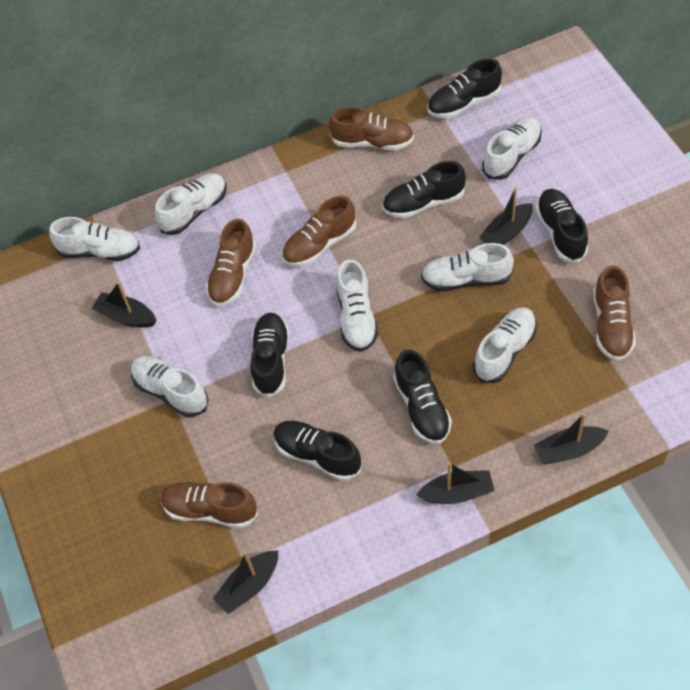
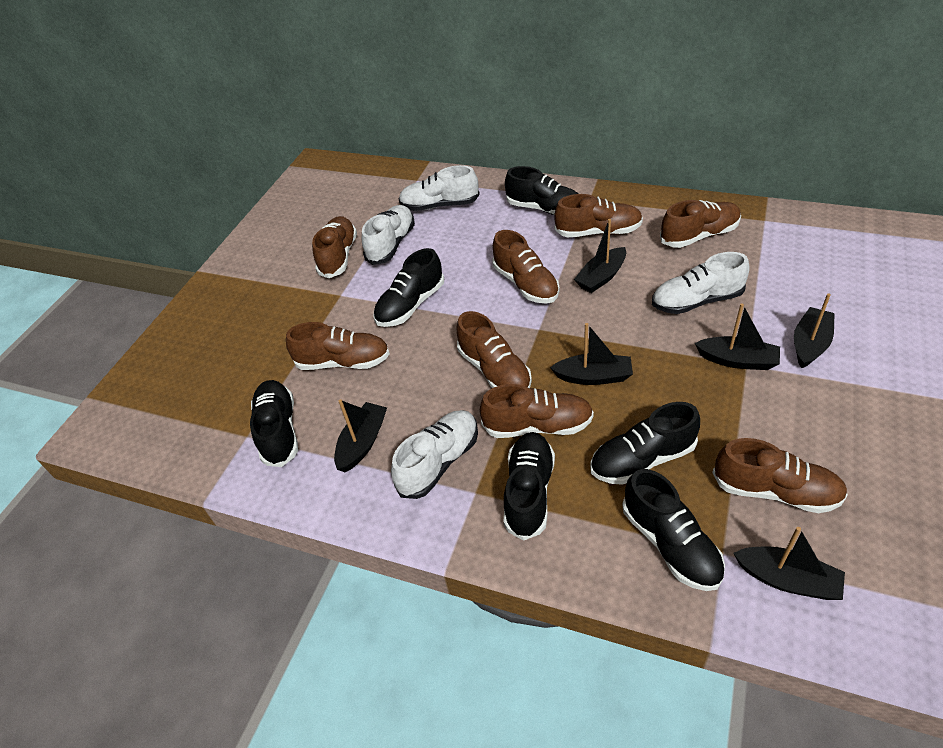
black boat: [92,282,157,328] [213,551,278,614] [417,462,495,504] [479,188,533,245] [534,413,609,464] = 5 -> [334,400,387,472] [550,323,633,385] [574,219,626,293] [695,303,780,370] [733,527,845,600] [794,293,835,368] = 6
brown shoe: [160,482,258,528] [206,219,256,306] [282,196,356,267] [329,107,414,150] [593,265,636,361] = 5 -> [286,322,390,370] [312,216,357,278] [457,311,532,388] [480,384,594,438] [493,230,560,304] [554,194,643,238] [660,200,741,248] [712,438,848,513] = 8
white shoe: [49,217,140,261] [131,356,209,417] [155,173,227,235] [336,259,378,352] [421,243,514,292] [473,307,537,383] [482,117,542,180] = 7 -> [362,205,415,265] [391,410,478,499] [399,165,480,211] [652,252,750,314] = 4

